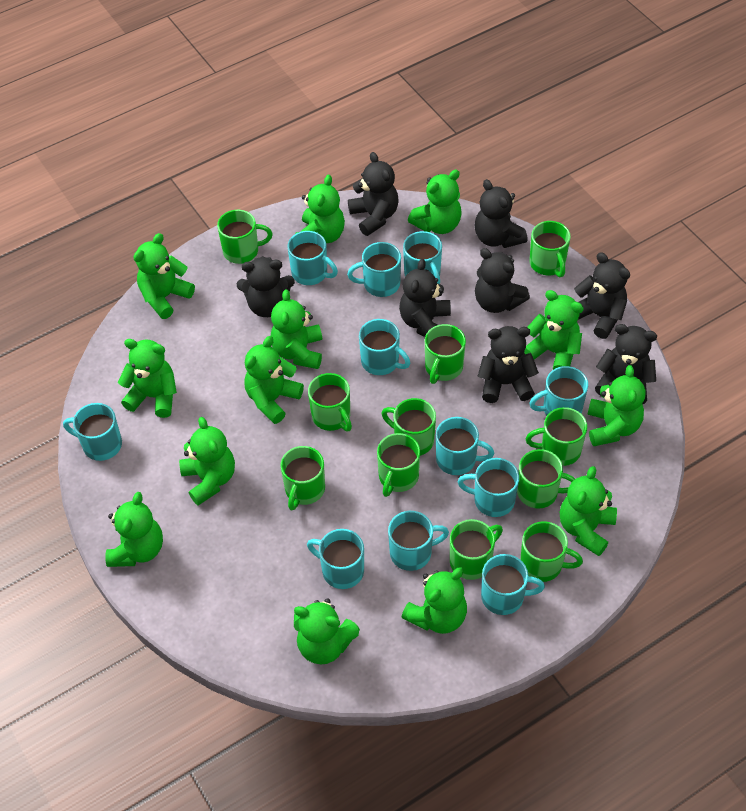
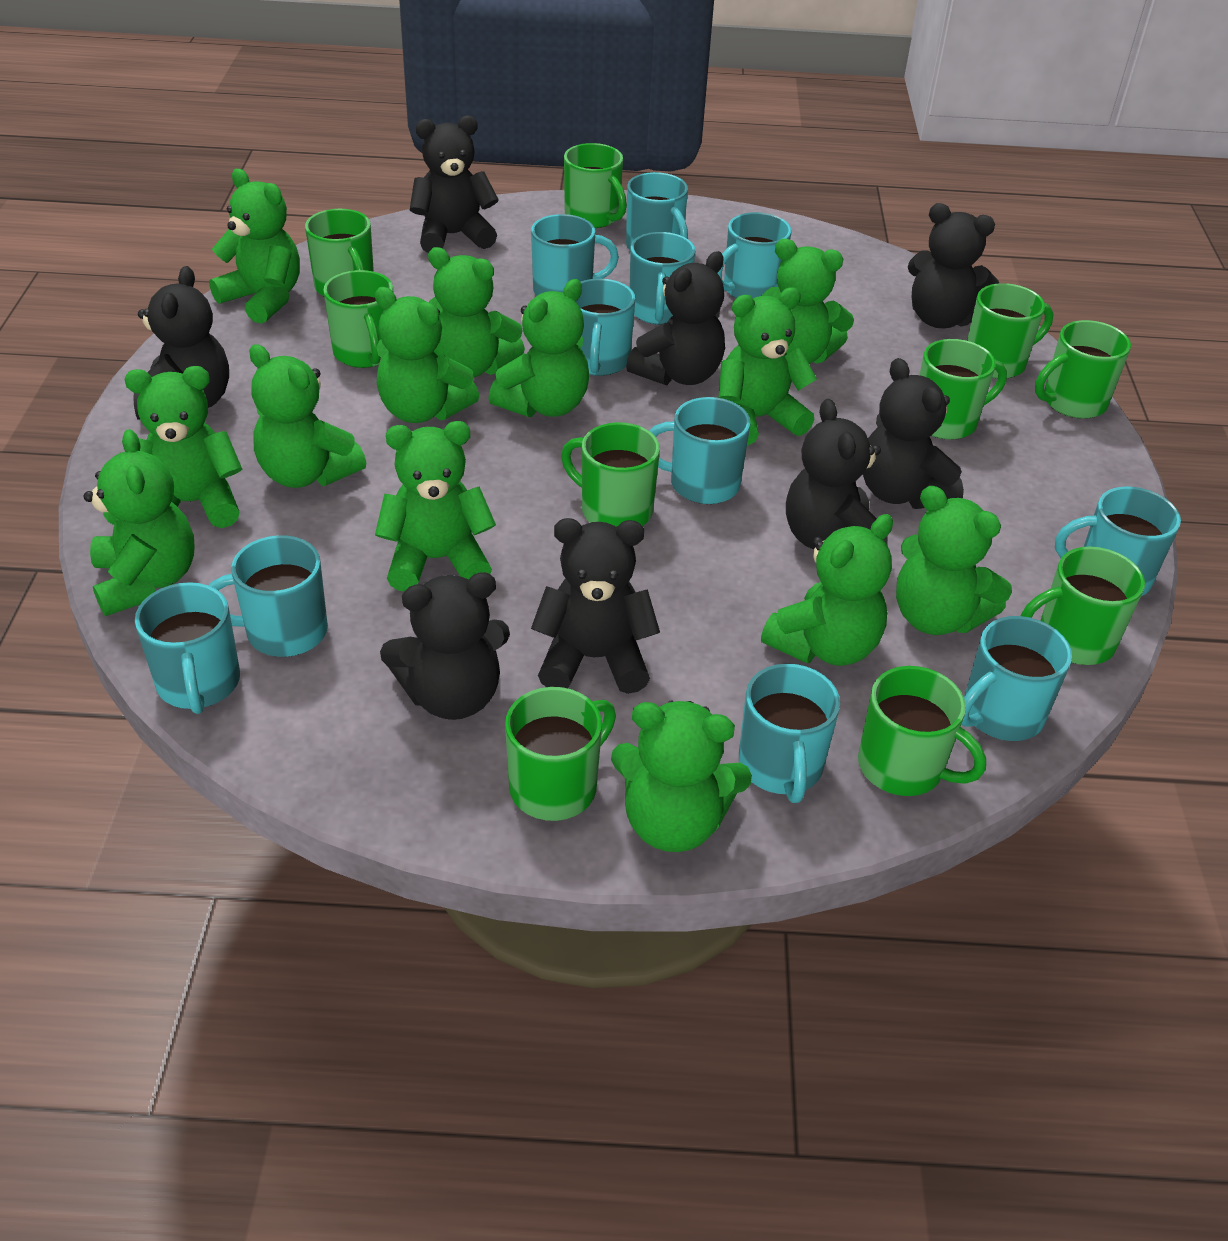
green mug: [217,210,273,264] [281,446,325,510] [308,373,352,431] [377,433,420,497] [382,398,436,456] [425,324,466,384] [450,519,503,580] [517,449,575,509] [520,521,583,582] [526,407,587,466] [529,221,571,277] = 11 -> [305,209,374,296] [323,270,393,368] [505,687,616,821] [561,422,660,527] [564,143,627,228] [858,666,986,796] [920,339,1007,440] [967,283,1053,379] [1021,546,1145,665] [1035,320,1131,419] = 10

